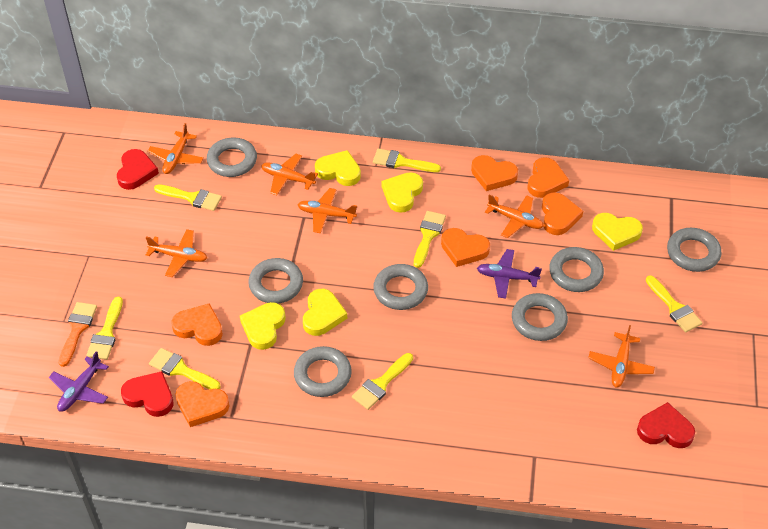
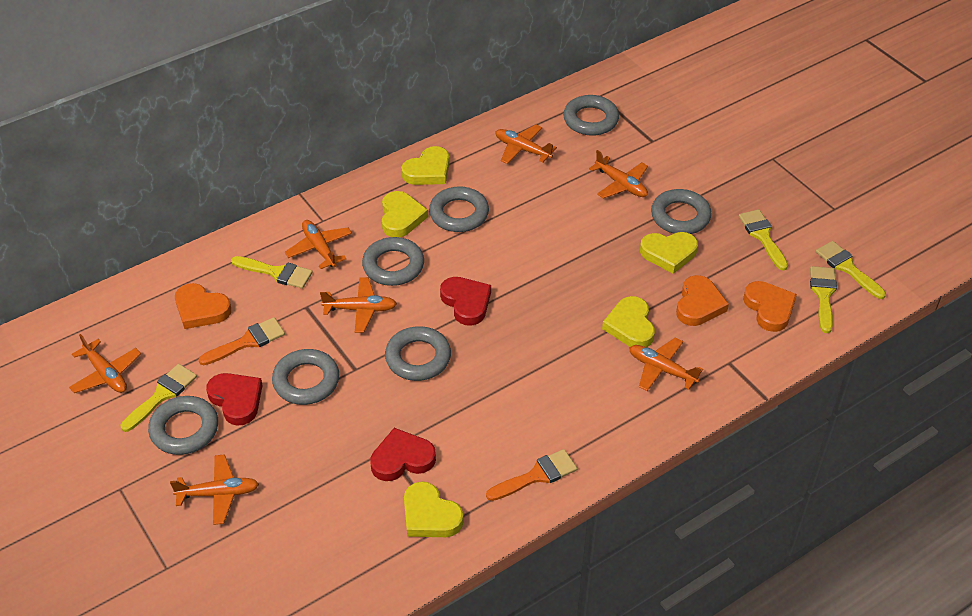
orange brush: [58,302,97,367] = 1 -> [198,317,285,365] [486,449,577,501] = 2
orange heart: [171,303,223,346] [176,381,229,427] [441,228,490,267] [471,155,518,191] [528,157,569,198] [542,192,583,235] = 6 -> [175,283,231,329] [676,275,729,326] [743,281,797,332] = 3
orange plane: [146,229,207,277] [148,123,204,174] [261,154,318,195] [297,188,357,233] [485,195,544,238] [588,325,655,388] = 6 -> [69,334,141,393] [170,454,259,525] [285,220,352,269] [320,277,397,333] [496,124,557,164] [589,150,648,199] [629,337,703,391] = 7
purple plane: [49,351,109,412] [477,249,542,299] = 2 -> none = 0
yellow brush: [86,297,123,360] [149,348,221,389] [154,184,222,211] [352,353,413,410] [373,148,441,172] [414,211,446,268] [646,275,703,333] = 7 -> [121,364,197,432] [231,256,312,289] [739,209,788,270] [810,266,837,333] [816,241,886,299] = 5

